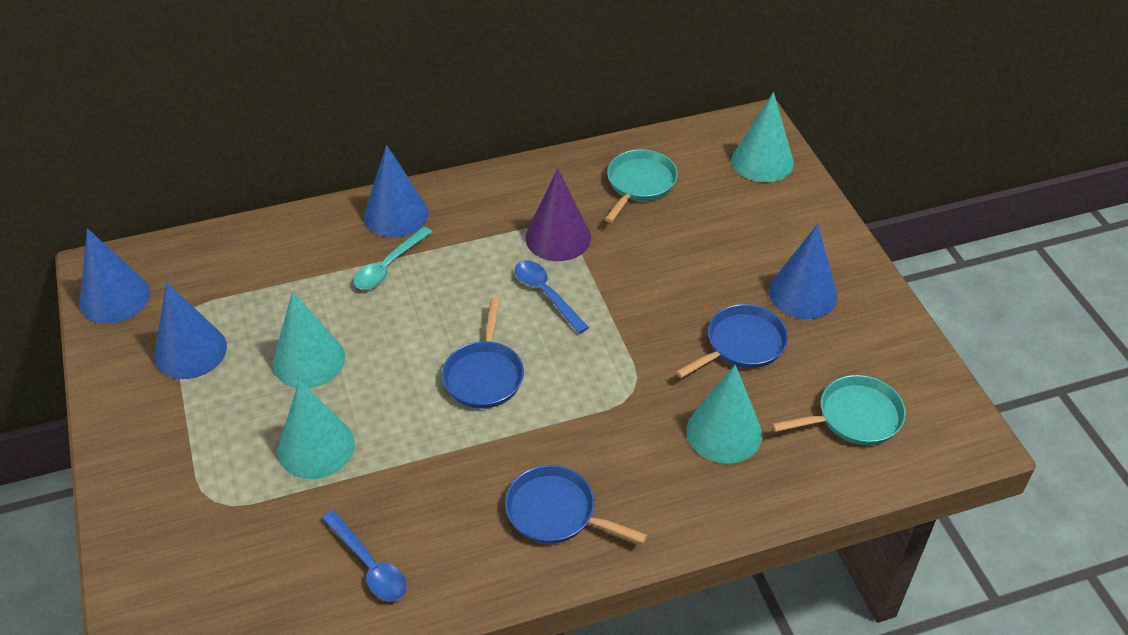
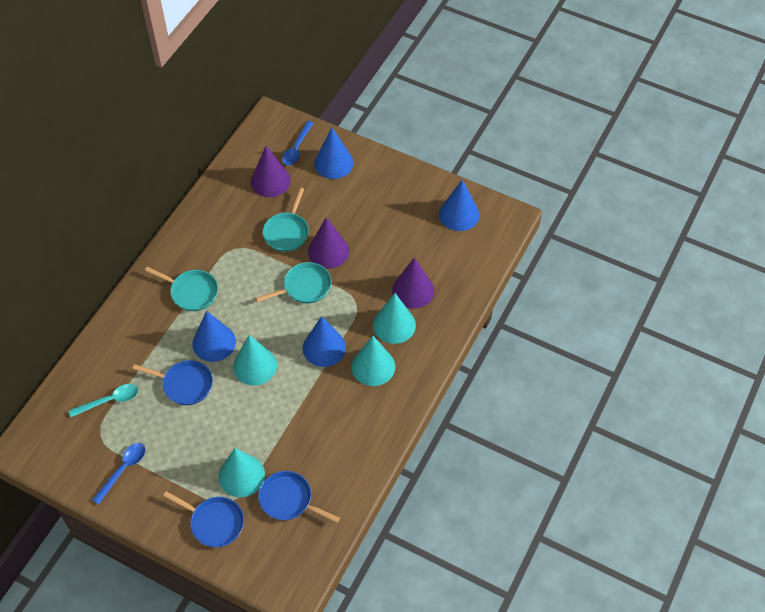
purple cone: [525,168,591,261] = 1 -> [251,146,291,197] [308,217,349,269] [392,257,434,309] = 3
turquoise pan: [605,149,678,223] [772,375,906,445] = 2 -> [145,267,218,311] [256,262,331,303] [263,188,309,252] = 3

